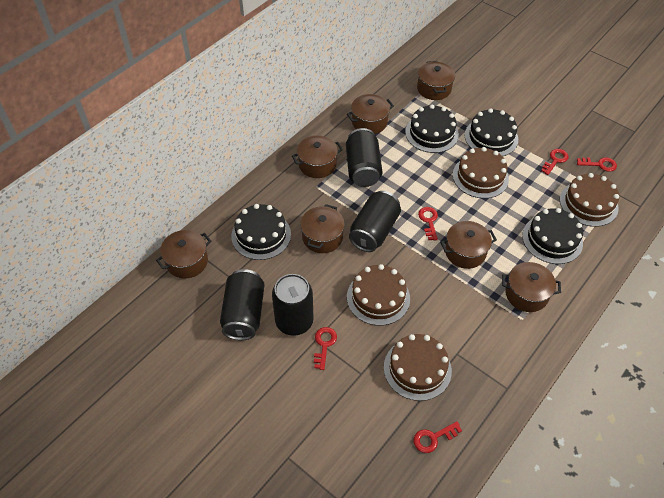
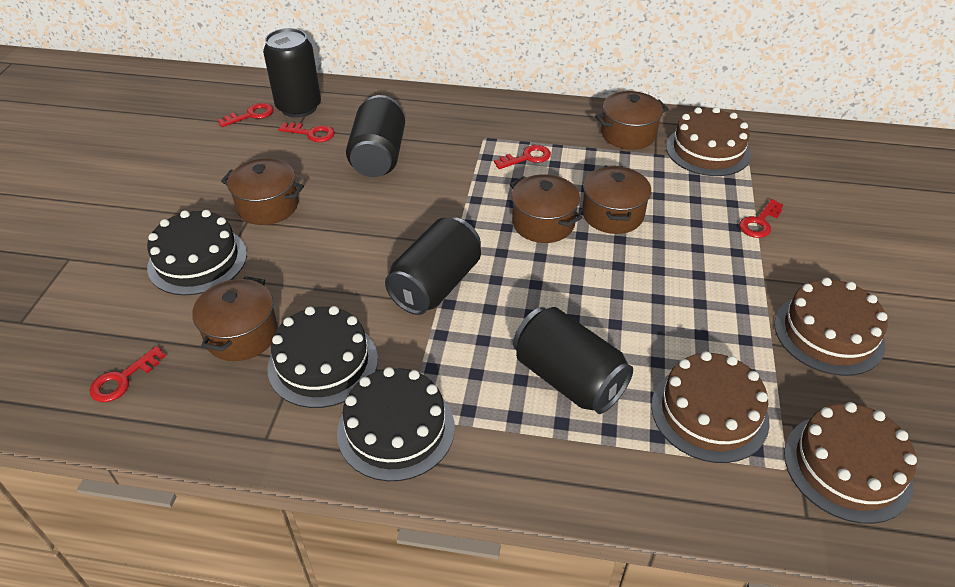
black cake: [231,204,291,260] [405,104,459,153] [464,108,518,156] [522,208,583,264] = 4 -> [147,210,247,295] [268,306,378,408] [337,367,455,481] = 3
brown pot: [156,230,211,279] [292,135,343,178] [300,204,345,253] [347,94,394,134] [417,61,455,100] [440,221,497,269] [502,262,561,312] = 7 -> [192,276,278,361] [221,158,304,225] [510,174,582,243] [582,166,651,234] [595,91,669,150] = 5

